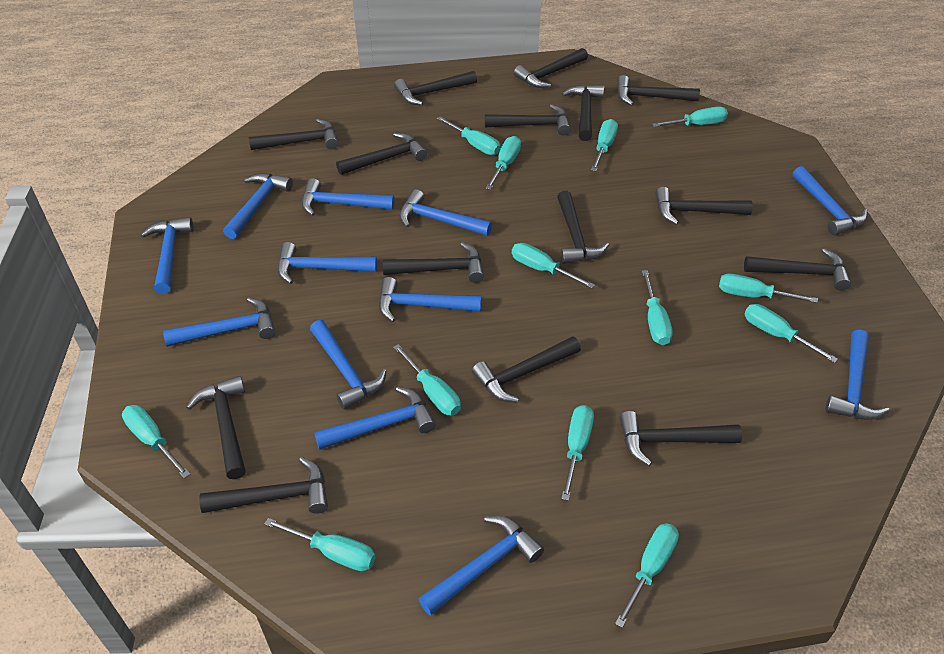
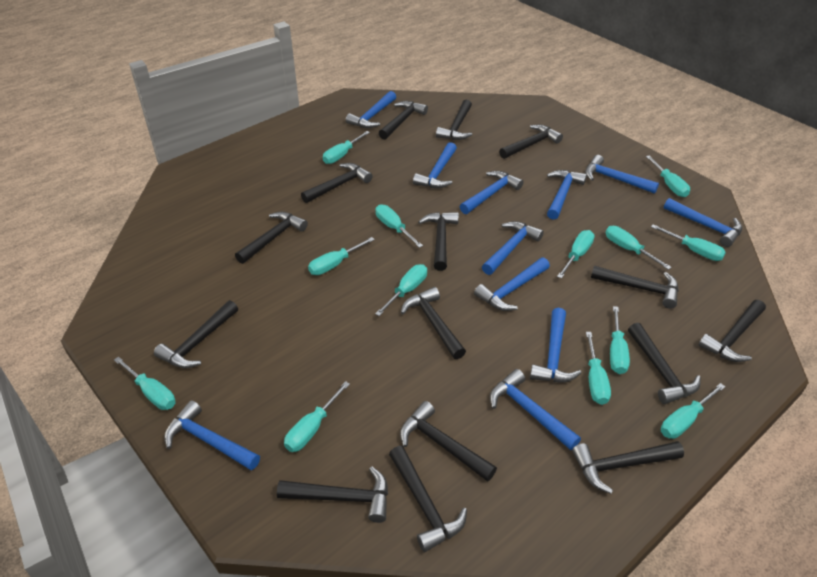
blue hammer: [141,217,193,294] [163,297,276,347] [223,173,293,239] [278,242,377,284] [302,178,395,216] [310,320,387,410] [314,387,436,450] [379,277,482,322] [399,189,492,236] [419,516,544,616] [792,166,868,235] [825,329,889,420] = 12 -> [164,400,260,470] [346,91,396,128] [413,142,457,188] [460,171,523,214] [474,257,550,311] [482,221,544,275] [490,369,581,450] [530,308,581,382] [547,170,587,220] [585,155,659,194] [664,198,742,247] = 11

